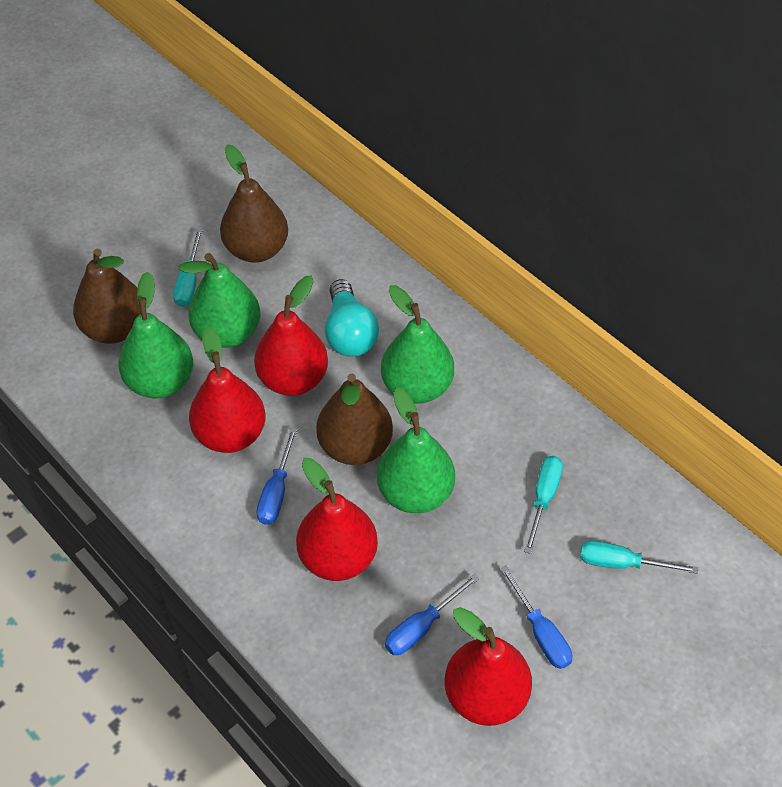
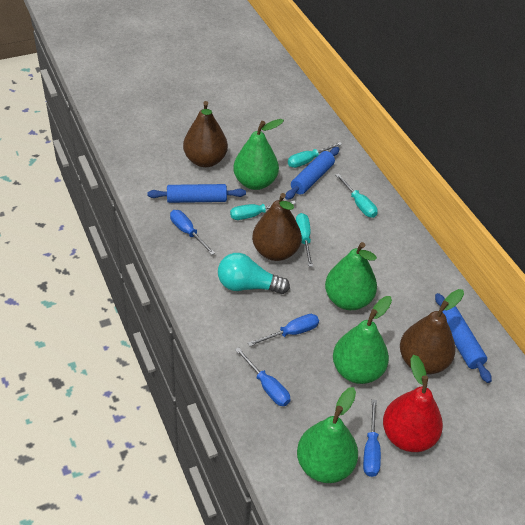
blue rolling pin: none = 0 -> [147,184,246,203] [285,147,339,200] [435,293,492,383] = 3
blue screwdriver: [257,428,298,525] [385,574,479,655] [500,566,572,669] = 3 -> [170,210,215,255] [235,347,290,406] [248,314,319,346] [363,399,381,477] = 4
red pear: [189,326,266,453] [254,276,328,396] [296,458,378,581] [444,607,532,726] = 4 -> [383,355,443,452] = 1
turquoise screwdriver: [173,229,203,307] [524,456,563,554] [580,541,699,574] = 3 -> [230,201,296,220] [288,142,342,168] [296,213,313,267] [336,174,378,218] = 4

